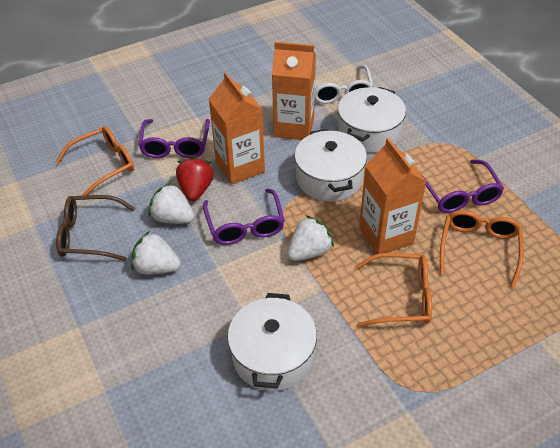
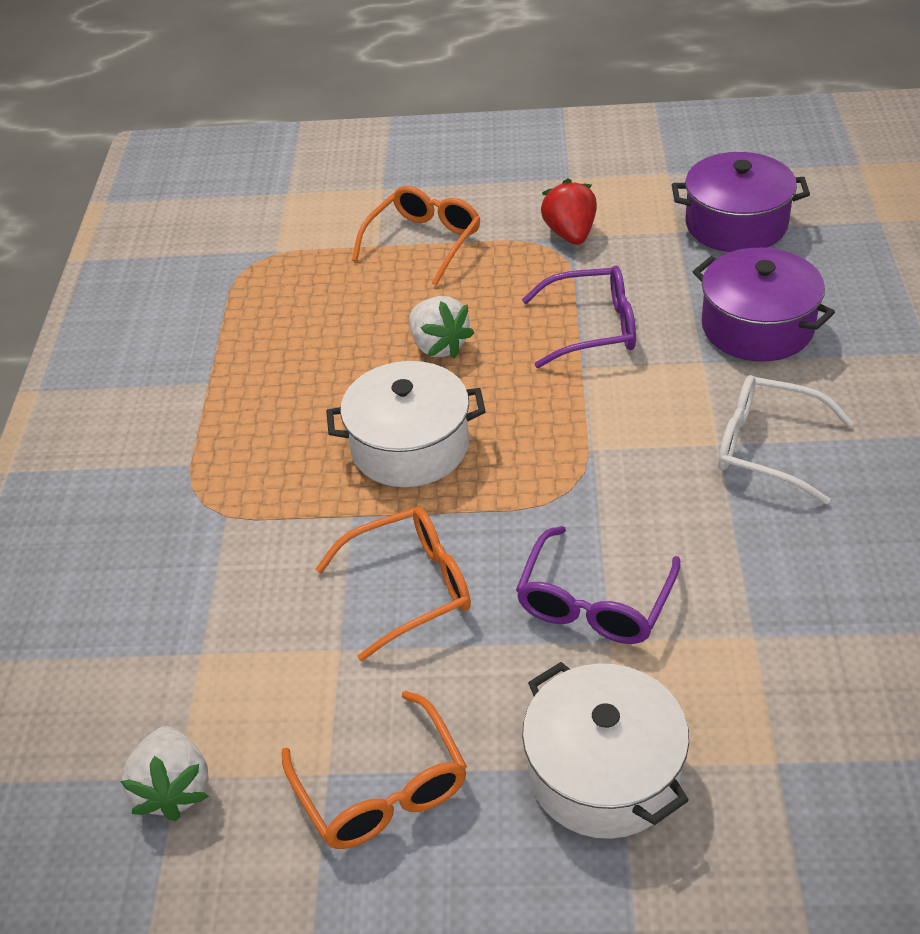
brown glasses: [56,195,135,261] = 1 -> none = 0
orange carton: [209,72,265,185] [272,42,316,140] [359,138,427,254] = 3 -> none = 0
purple glasses: [138,119,210,158] [203,188,285,245] [420,160,504,213] = 3 -> [516,526,680,644] [522,265,636,368] = 2
purple pot: none = 0 -> [672,152,810,252] [693,248,835,361] = 2
white pot: [228,293,317,391] [295,129,367,202] [338,87,406,153] = 3 -> [326,361,486,487] [522,662,689,839] = 2
white strawberry: [131,231,181,274] [149,182,194,224] [288,215,334,261] = 3 -> [120,726,209,821] [410,296,474,359] = 2

